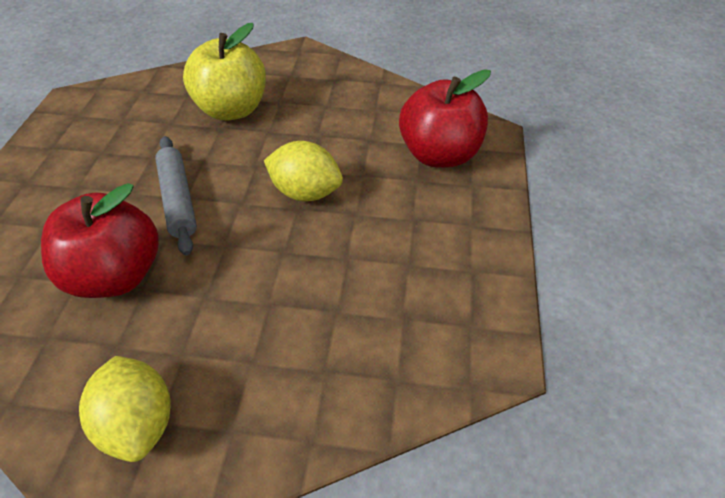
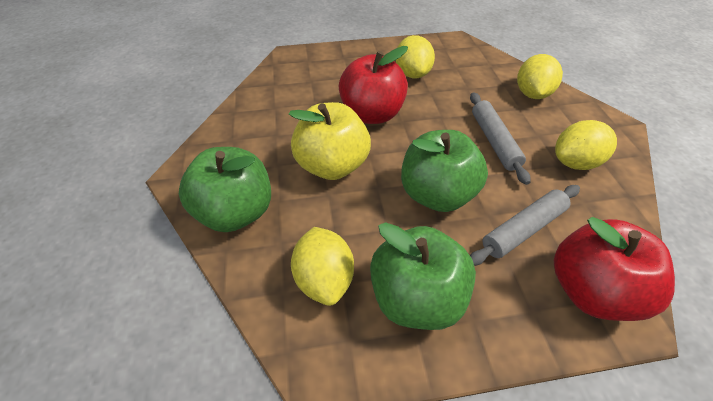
green apple: none = 0 -> [179,147,271,232] [370,222,476,330] [401,130,488,212] = 3
grey rolling pin: [155,136,197,256] = 1 -> [470,92,531,185] [470,185,580,266] = 2
yellow lemon: [79,356,171,462] [264,141,343,201] = 2 -> [291,227,354,306] [396,35,435,79] [517,54,563,99] [555,120,617,170] = 4

